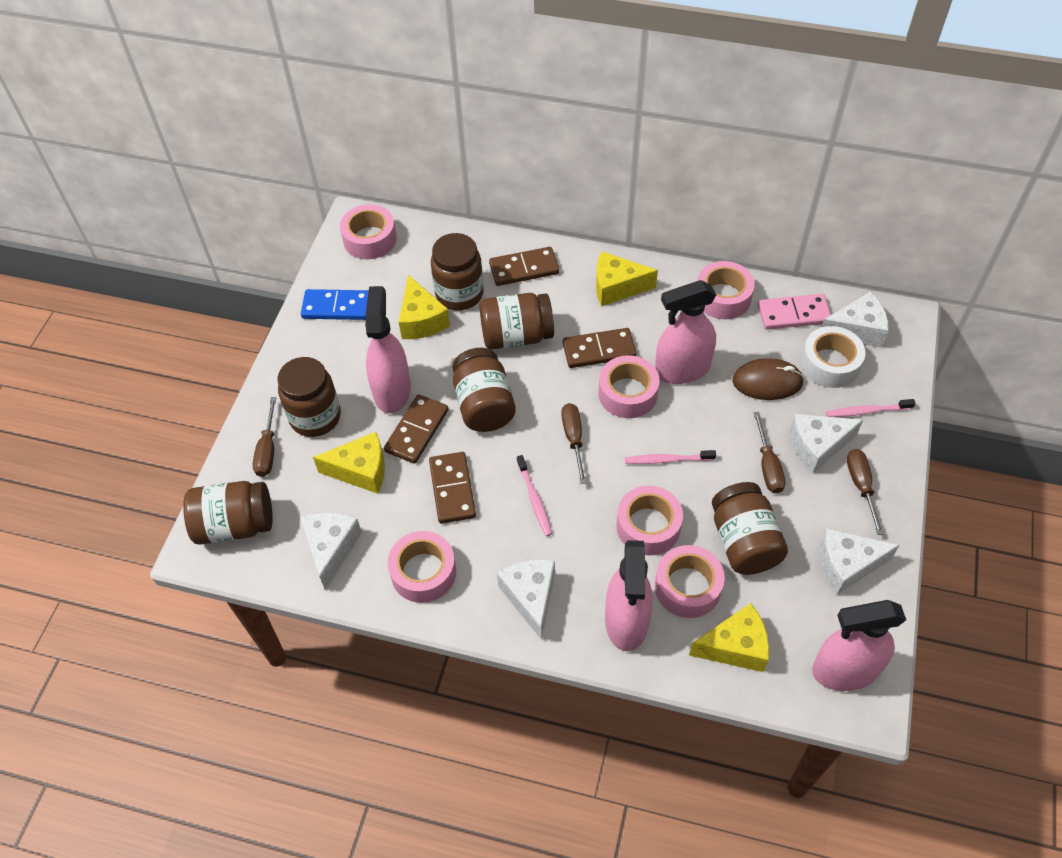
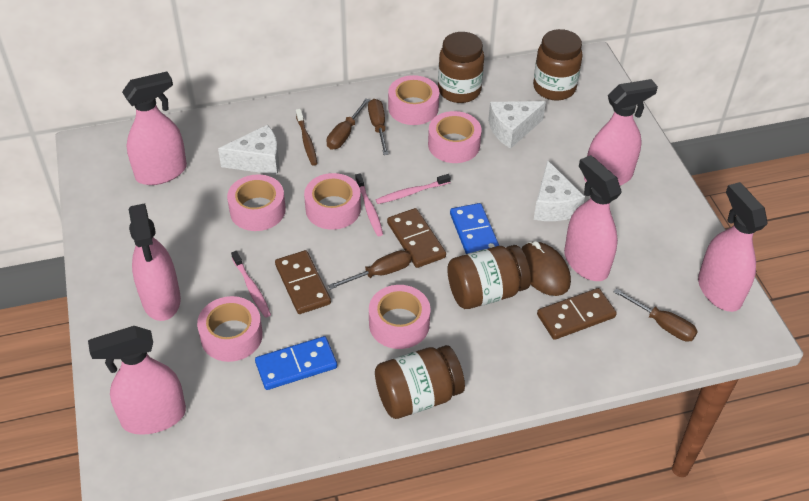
blue domino: [301,289,369,320] = 1 -> [255,336,337,390] [450,203,499,254] = 2
brown domino: [384,394,448,464] [429,452,476,524] [489,247,559,286] [563,328,636,368] = 4 -> [275,250,331,314] [387,208,446,268] [537,288,617,340] = 3
brown jar: [183,481,273,545] [278,357,341,437] [431,233,484,311] [453,348,516,432] [479,293,554,349] [712,482,788,575] = 6 -> [375,345,465,419] [438,32,484,103] [447,245,531,309] [533,29,583,100] = 4
brown toothbrush: none = 0 -> [296,109,317,166] = 1
pink domino: [758,294,831,330] = 1 -> none = 0
pink spray bottle: [365,286,411,413] [605,540,653,651] [655,280,716,384] [812,600,906,691] = 4 -> [88,326,186,435] [122,72,187,185] [129,203,181,321] [564,155,622,281] [584,79,658,186] [698,182,768,312] = 6
white cheese: [300,513,362,590] [497,559,555,640] [790,414,863,474] [820,528,900,594] [822,291,889,348] = 5 -> [218,125,279,175] [488,101,546,149] [534,160,585,221] = 3
white tape: [801,326,865,388] = 1 -> none = 0
yellow cheese: [313,432,385,494] [399,275,450,339] [596,251,658,306] [689,603,769,672] = 4 -> none = 0

